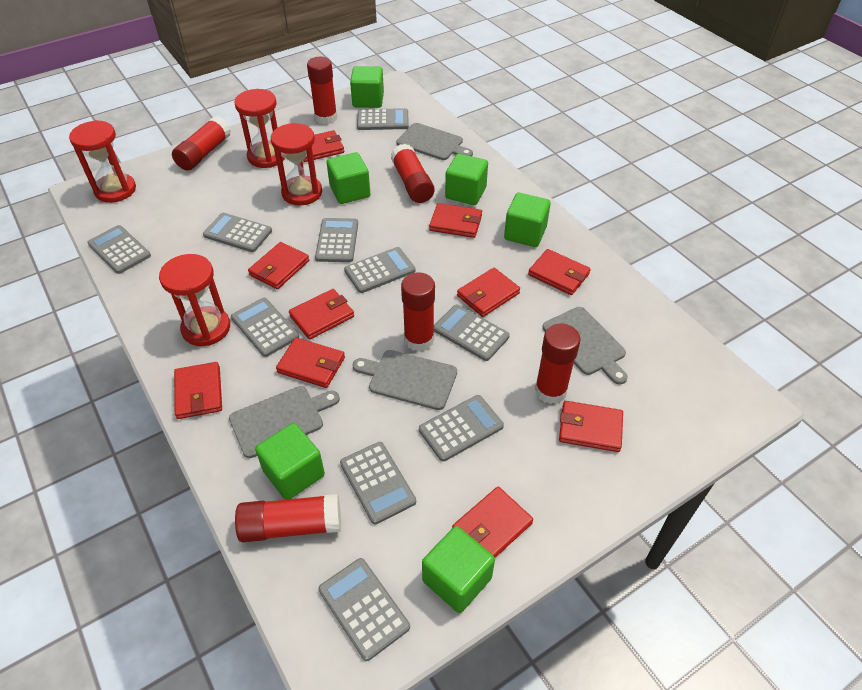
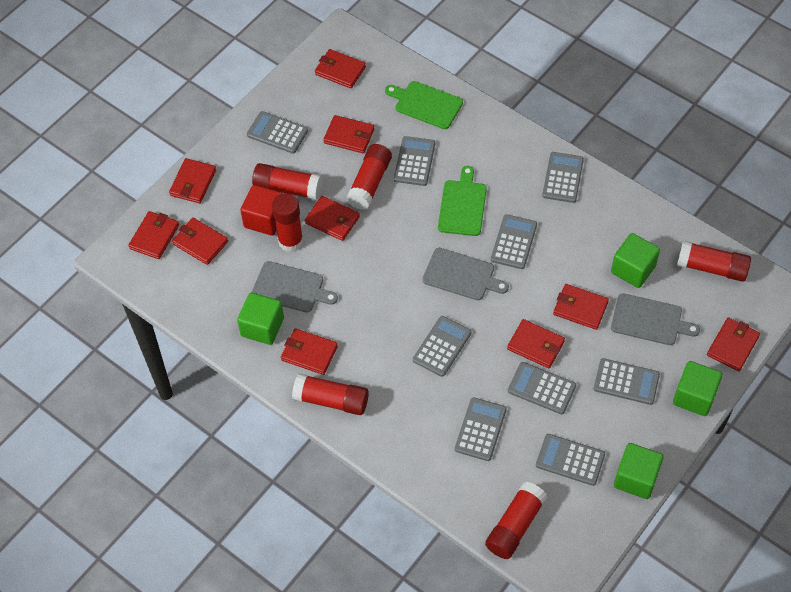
green cube: [255,423,325,500] [327,152,370,204] [350,66,384,108] [422,526,495,613] [445,154,488,205] [504,193,551,247] = 6 -> [237,292,284,345] [611,233,660,288] [614,443,664,499] [673,361,722,416] = 4
green cutting board: none = 0 -> [385,81,463,129] [438,166,487,236] = 2
grey calculator: [87,225,151,274] [203,213,272,252] [231,298,299,357] [315,218,358,262] [318,558,410,661] [340,442,416,525] [344,247,416,293] [357,108,409,130] [419,395,504,462] [434,304,510,361] = 10 -> [247,111,308,154] [394,136,435,186] [413,316,472,377] [455,397,507,461] [491,214,537,269] [508,362,576,414] [536,434,605,486] [542,152,584,203] [594,358,660,405] = 9
grey cutting board: [229,386,340,458] [352,350,457,410] [396,123,473,160] [543,307,628,384] = 4 -> [252,261,338,312] [423,248,509,300] [611,293,700,345] = 3
red cube: none = 0 -> [240,185,282,236] = 1
red hourglass: [69,120,136,203] [159,254,230,346] [234,89,285,168] [271,123,322,205] = 4 -> none = 0

